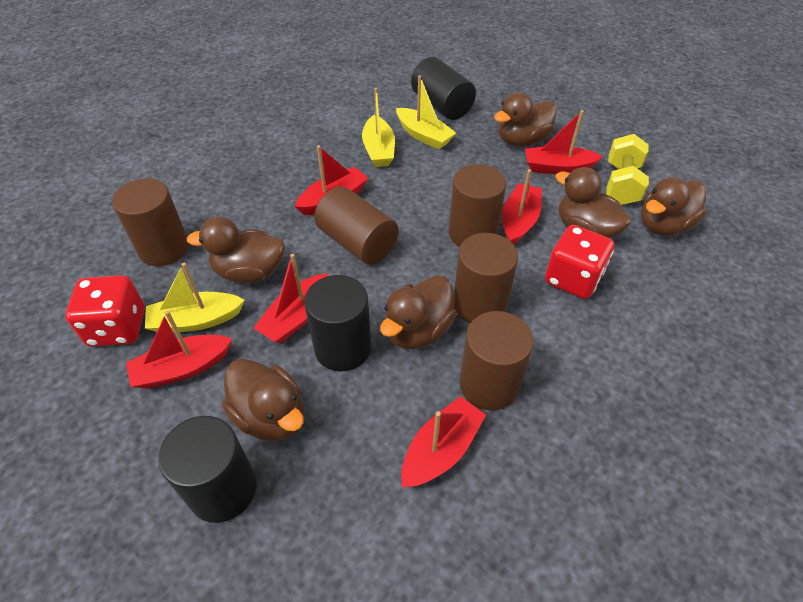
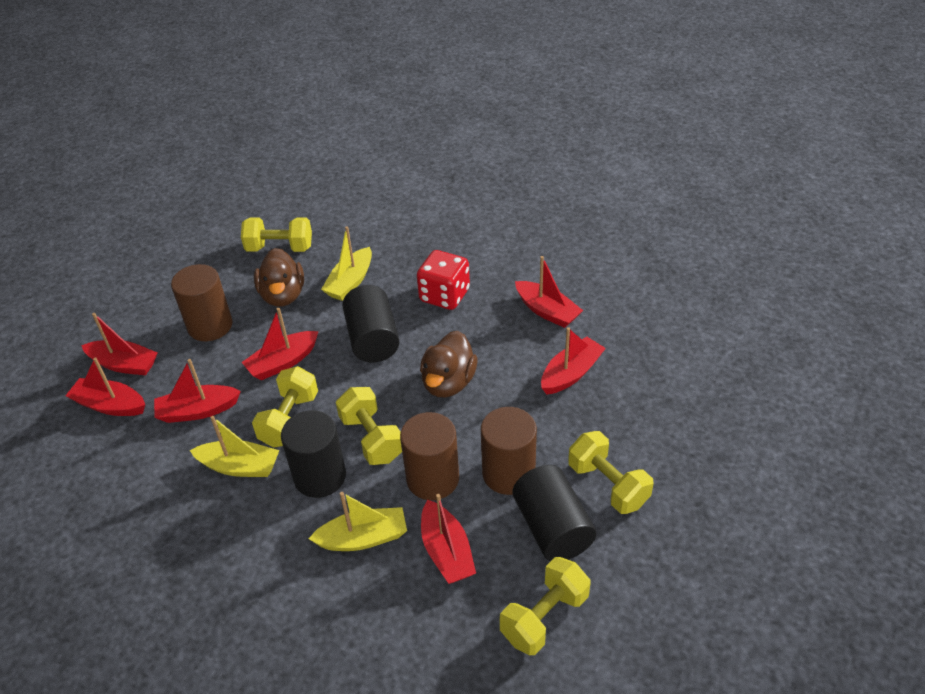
brown cylinder: [112,178,189,266] [314,186,399,265] [449,164,506,247] [454,233,518,323] [459,311,533,411] = 5 -> [171,264,233,341] [400,412,459,500] [481,407,537,495] = 3
brown duck: [187,217,285,283] [222,359,304,442] [380,275,457,349] [494,92,556,147] [555,167,631,239] [641,177,707,236] = 6 -> [254,248,304,307] [420,331,478,397] = 2
red boat: [126,311,232,389] [253,254,329,344] [295,145,368,215] [401,396,486,487] [502,169,542,245] [525,110,603,174] = 6 -> [65,357,145,416] [81,313,158,375] [154,359,241,423] [242,308,319,380] [421,494,476,584] [515,256,583,328] [541,327,606,394] = 7
red dice: [65,275,145,347] [545,225,614,299] = 2 -> [417,250,470,310] = 1
yellow dumbbell: [606,134,649,205] = 1 -> [241,218,312,252] [252,366,318,448] [336,387,402,465] [500,557,590,655] [568,431,654,514] = 5

